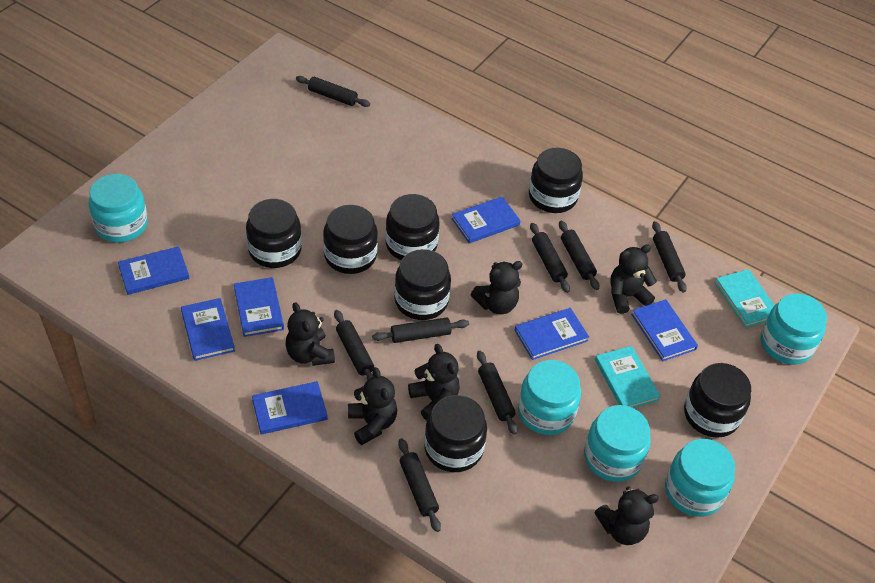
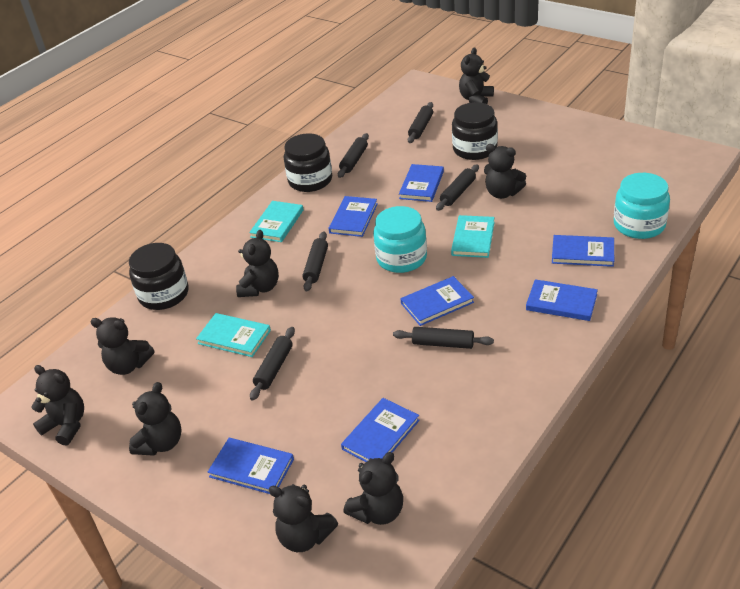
black jar: [246,199,302,268] [323,205,378,274] [385,194,440,260] [394,249,451,320] [424,395,487,472] [529,148,583,213] [684,363,751,438] = 7 -> [129,243,189,310] [284,133,332,192] [452,102,498,160] = 3
black rolling pin: [296,76,370,107] [334,310,374,381] [372,318,469,343] [398,438,441,532] [477,351,517,435] [530,223,570,293] [559,220,599,290] [652,221,687,293] = 8 -> [250,327,295,401] [302,232,328,292] [338,133,369,178] [393,327,494,349] [408,102,433,143] [436,164,479,211] = 6
black teddy bear: [286,302,335,366] [348,367,397,445] [408,344,460,421] [470,261,522,314] [594,487,659,545] [610,244,657,314] = 6 -> [31,365,84,446] [90,317,155,375] [129,382,182,456] [236,230,279,297] [269,484,338,552] [344,452,403,525] [459,48,494,104] [484,144,526,199] = 8
turquoise book: [595,346,661,408] [715,269,775,328] = 2 -> [196,313,271,357] [249,201,303,242] [451,215,495,258] = 3
turquoise jar: [88,174,148,243] [518,360,581,435] [584,405,651,482] [665,439,735,517] [761,293,827,365] = 5 -> [373,206,427,273] [614,173,670,239] = 2

